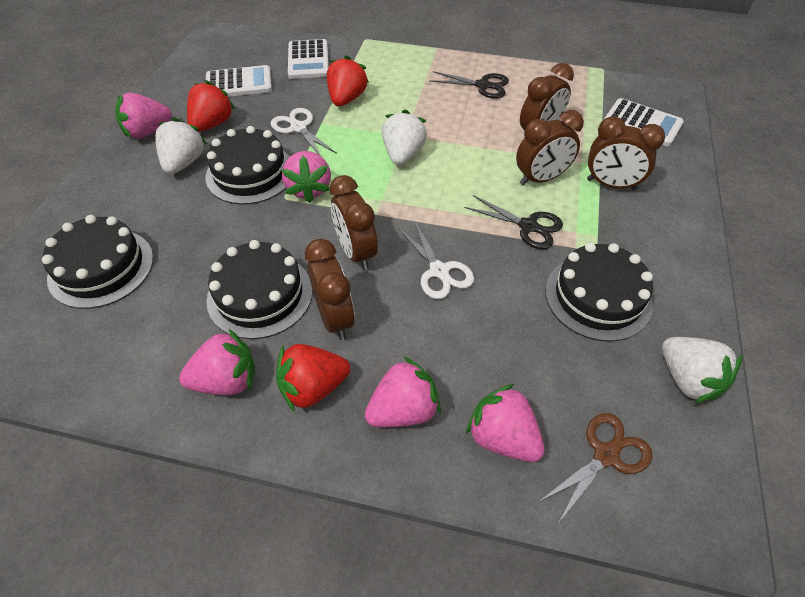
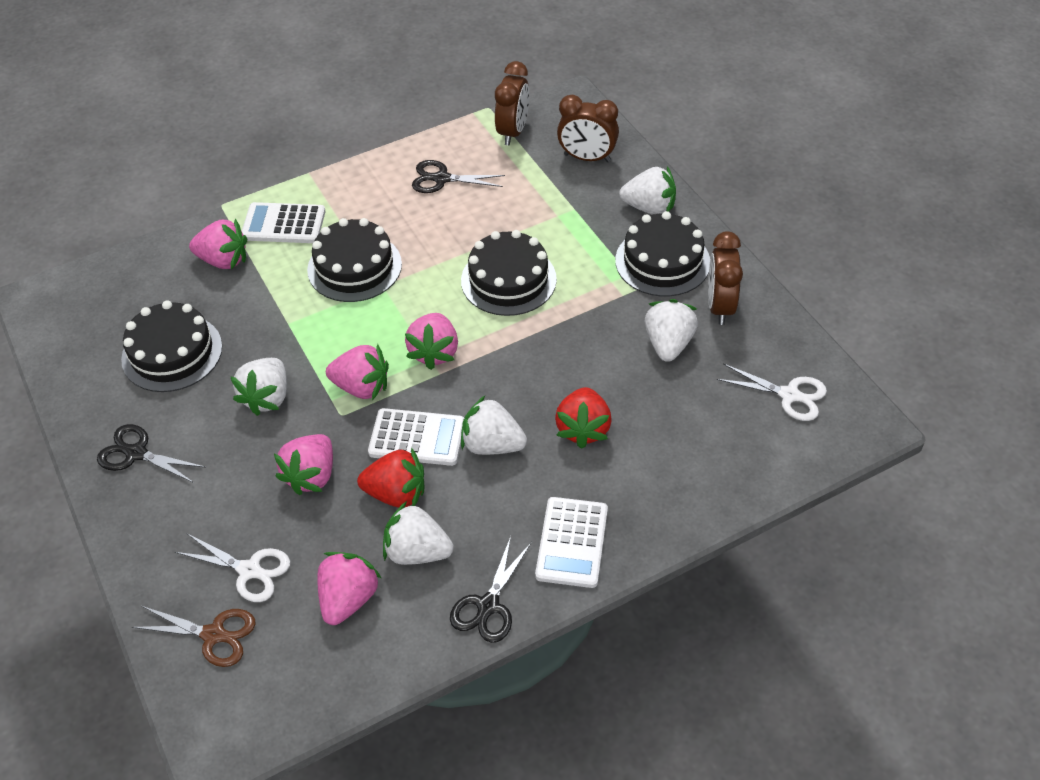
black scissors: [429,71,509,99] [464,195,563,249] = 2 -> [97,424,205,483] [412,160,505,193] [450,536,532,643] = 3
brown clock: [305,239,355,340] [329,175,378,270] [516,110,584,185] [520,63,574,130] [587,116,665,190] = 5 -> [495,61,529,145] [557,95,619,162] [708,231,743,325] = 3
red strawberry: [187,80,235,132] [276,344,350,412] [327,55,369,106] = 3 -> [357,447,424,508] [555,387,612,449] = 2
white strawberry: [155,118,207,174] [382,110,427,165] [662,337,742,403] = 3 -> [230,358,287,416] [383,501,454,565] [461,396,527,455] [619,166,676,215] [645,299,698,362] = 5

